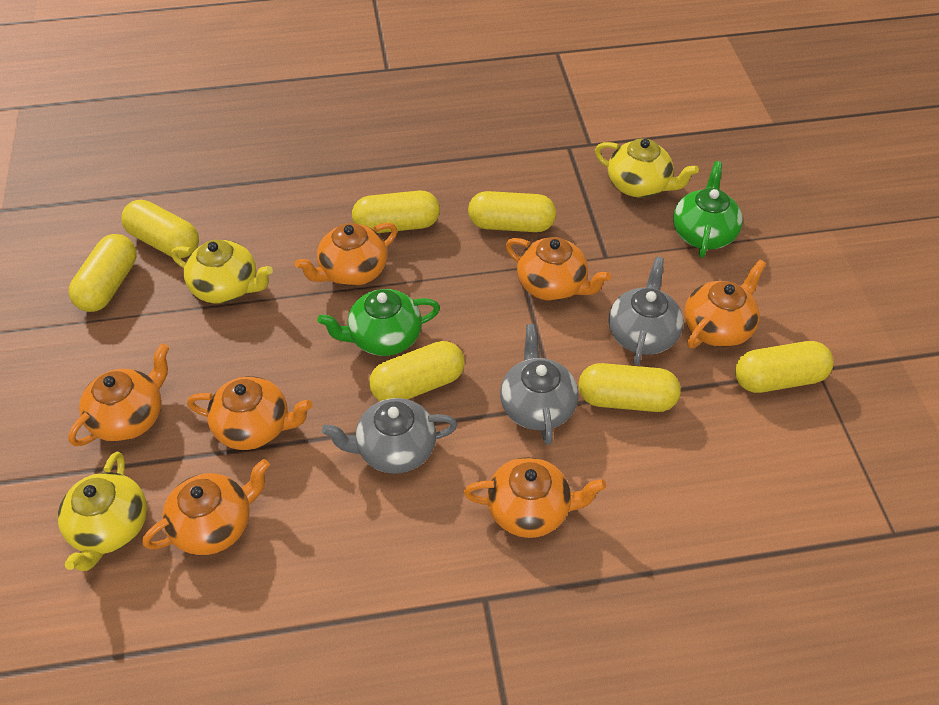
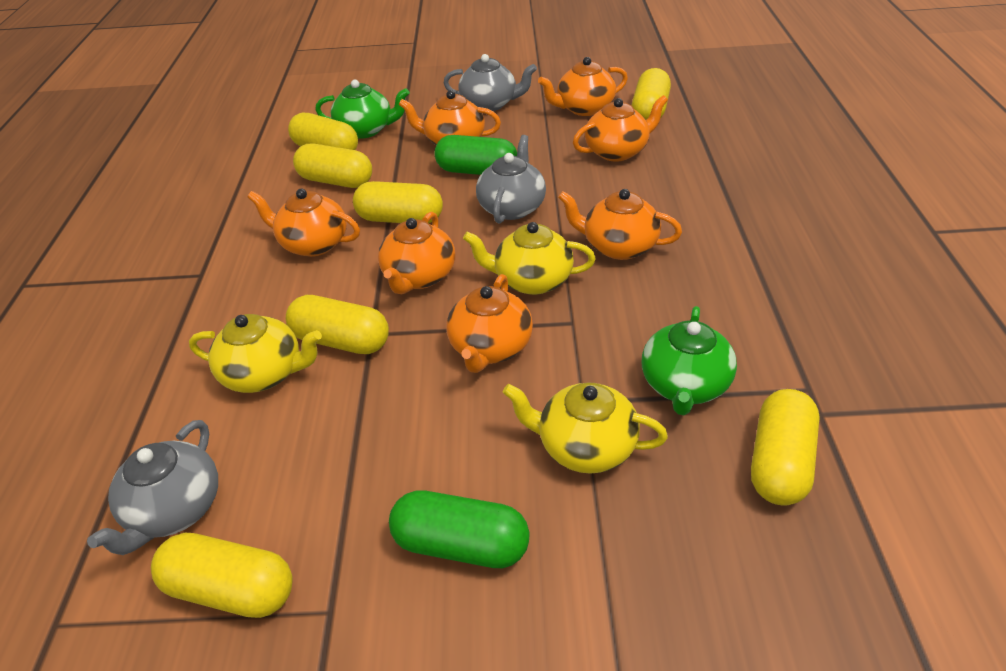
green capsule: none = 0 -> [389,490,530,568] [434,135,517,175] = 2

